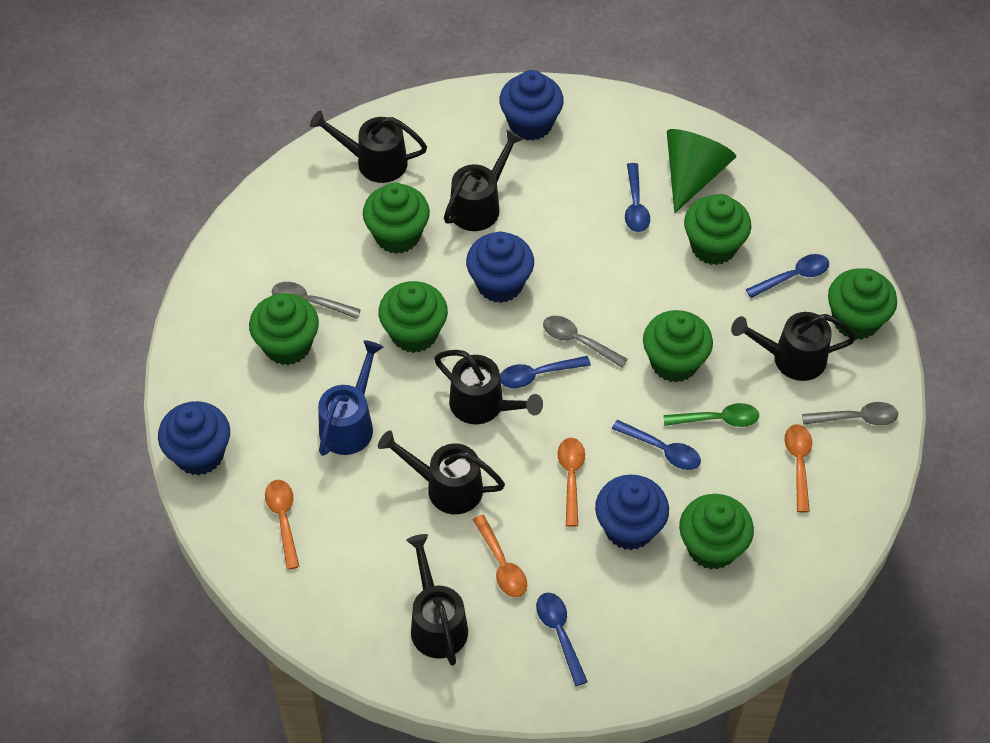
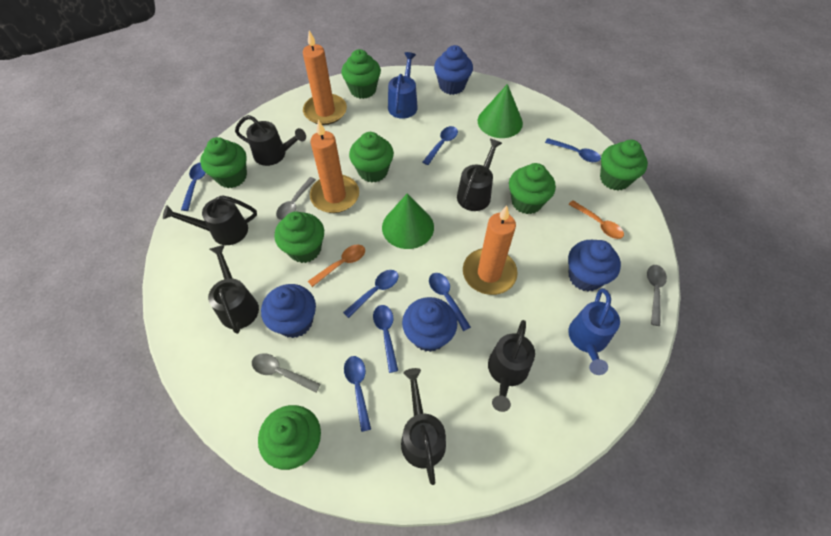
blue spoon: [500,356,591,388] [536,593,588,686] [612,420,701,470] [625,163,650,232] [746,254,829,298] = 5 -> [181,162,206,211] [343,270,399,318] [344,356,371,432] [373,305,398,373] [423,126,458,165] [429,273,471,331] [545,138,601,162] = 7
blue watering can: [318,340,383,456] = 1 -> [388,52,418,119] [569,288,620,375] = 2
green cone: [667,129,736,213] = 1 -> [382,193,434,249] [478,84,523,138] = 2
green spoon: [663,403,759,427] = 1 -> none = 0
orange candle: none = 0 -> [303,30,347,125] [310,120,359,213] [463,206,518,295] = 3
orange spoon: [265,480,300,570] [473,515,527,597] [557,438,585,527] [785,424,812,512] = 4 -> [308,245,365,287] [568,200,624,239] = 2

